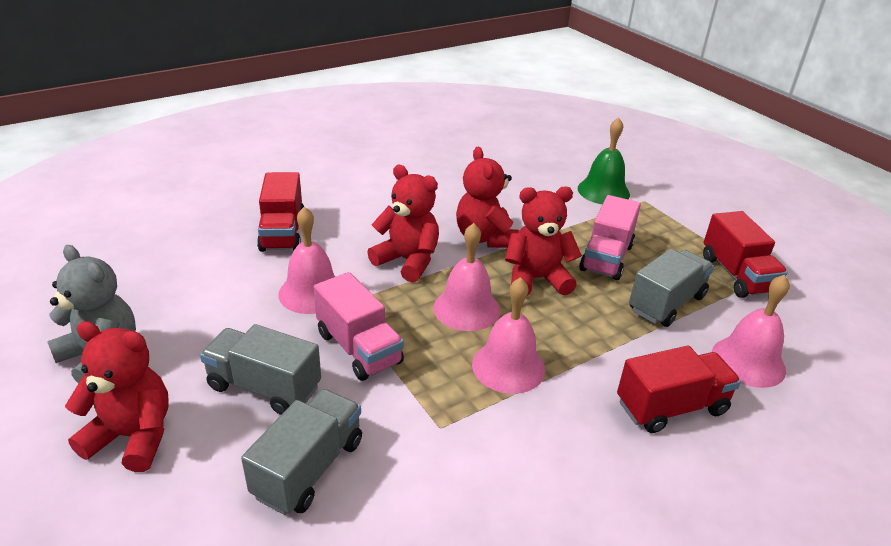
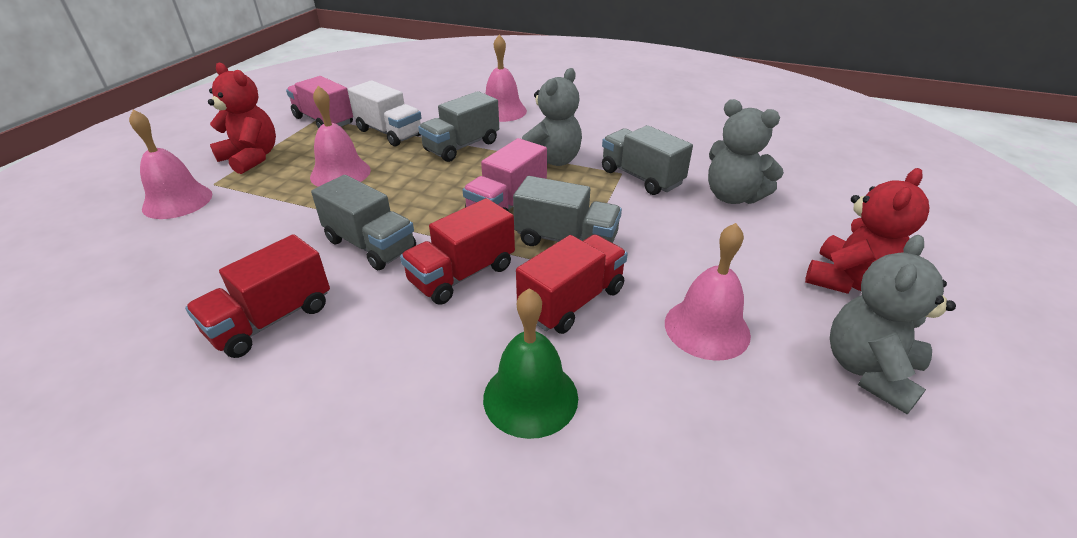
grey teddy bear: [47,245,136,383] = 1 -> [522,68,582,166] [708,99,784,204] [830,235,956,414] = 3
grey truck: [200,324,321,415] [241,389,362,515] [629,249,714,327] = 3 -> [311,175,416,270] [418,91,499,162] [513,176,622,246] [602,125,693,195] = 4
red teddy bear: [65,321,169,472] [367,165,439,282] [456,147,519,248] [505,186,582,296] = 4 -> [208,63,276,174] [805,168,929,294] = 2
white truck: none = 0 -> [347,80,421,146] = 1

